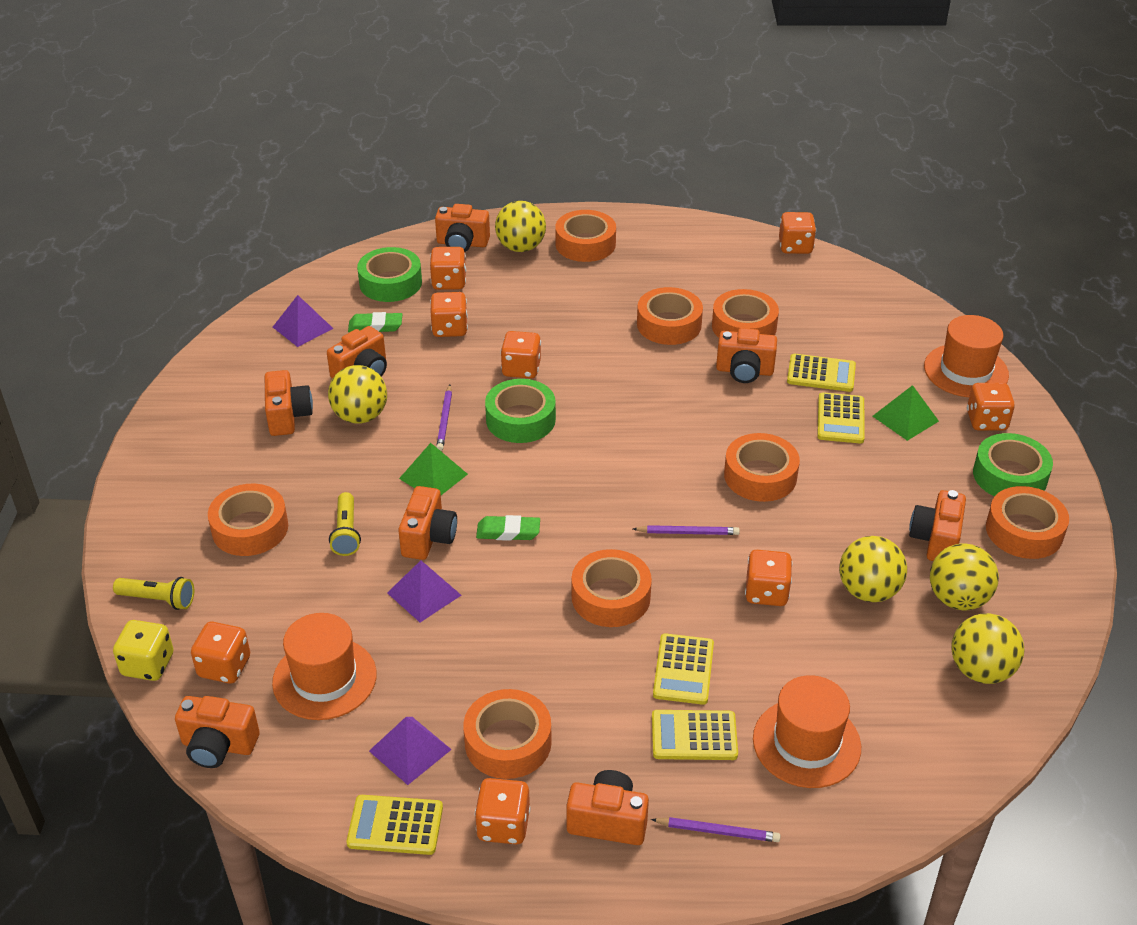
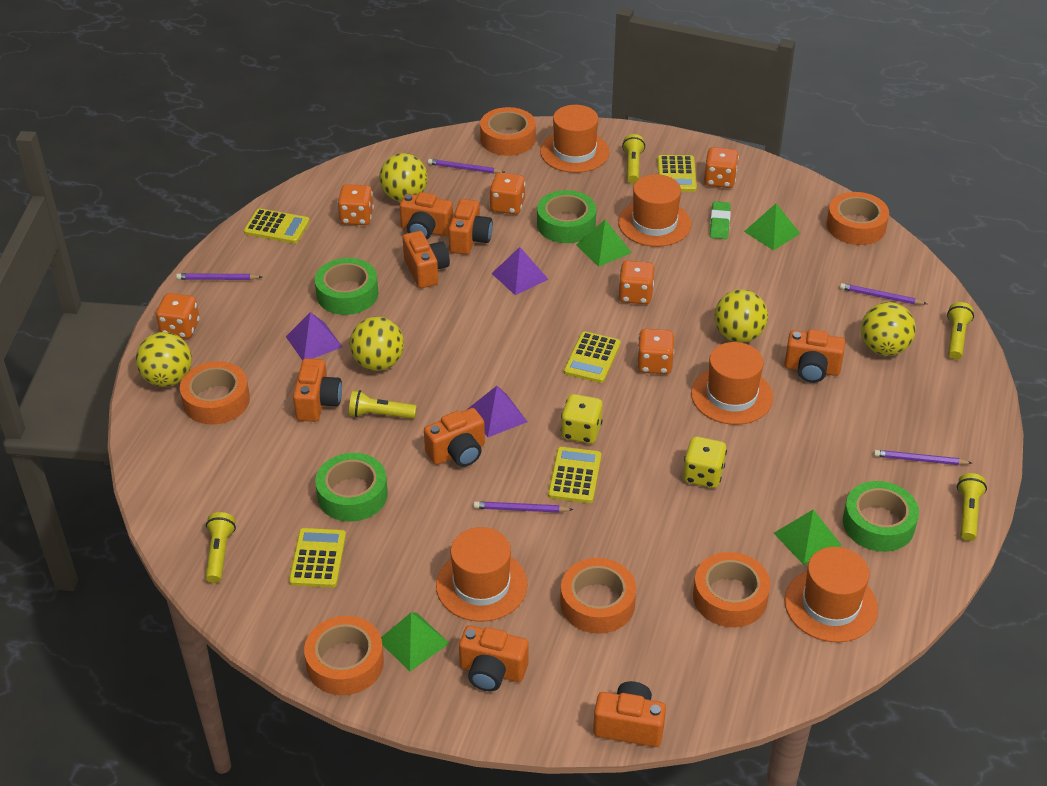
green eraser: [348,312,402,332] [476,515,540,541] = 2 -> [710,201,731,239] = 1
green pyramid: [399,443,468,495] [873,385,939,441] = 2 -> [381,612,449,671] [576,220,632,267] [744,203,800,251] [774,510,842,565] = 4
green tape: [357,247,422,302] [485,379,556,443] [973,433,1053,497] = 3 -> [315,258,378,315] [315,453,388,522] [537,190,596,243] [843,481,919,552] = 4
orange dice: [191,622,250,683] [430,247,466,290] [430,292,468,337] [475,778,530,844] [500,331,541,379] [745,550,792,606] [779,212,816,254] [967,383,1015,431] = 8 -> [156,293,200,339] [337,184,374,225] [489,172,525,214] [618,260,655,304] [637,329,674,374] [704,147,739,188] = 6
orange hat: [272,613,377,720] [753,675,861,788] [924,315,1009,397] = 3 -> [436,527,528,622] [540,105,609,173] [618,174,691,247] [691,342,773,425] [785,547,878,642] = 5
orange tape: [208,484,288,556] [463,689,552,779] [555,210,616,262] [572,549,652,627] [637,287,703,345] [712,289,779,338] [724,433,800,502] [986,486,1069,559] = 8 -> [180,361,250,425] [304,616,384,695] [480,107,536,156] [560,558,636,634] [693,552,770,627] [827,192,889,245] = 6
purple pencil: [436,385,452,451] [633,525,740,535] [651,817,781,842] = 3 -> [176,273,262,280] [428,159,505,174] [473,501,574,513] [840,283,927,305] [874,450,972,465] = 5
yellow dice: [113,620,174,681] = 1 -> [561,394,603,444] [683,436,727,488] = 2
yellow flashlight: [113,577,194,610] [329,492,361,556] = 2 -> [205,512,236,583] [349,390,417,419] [622,134,645,184] [947,302,974,360] [957,473,987,541] = 5

